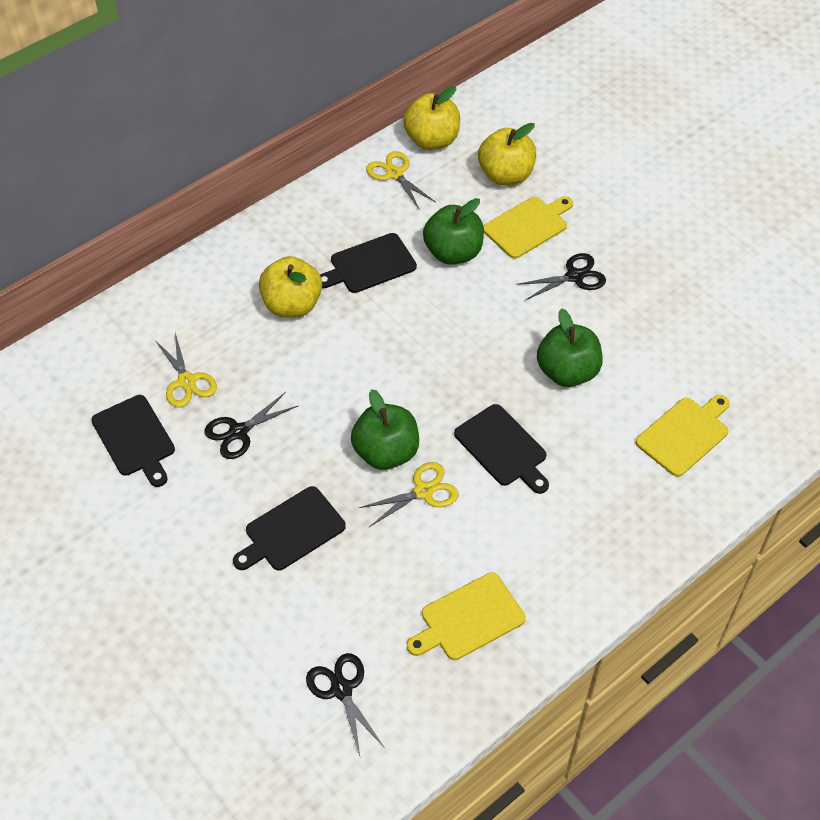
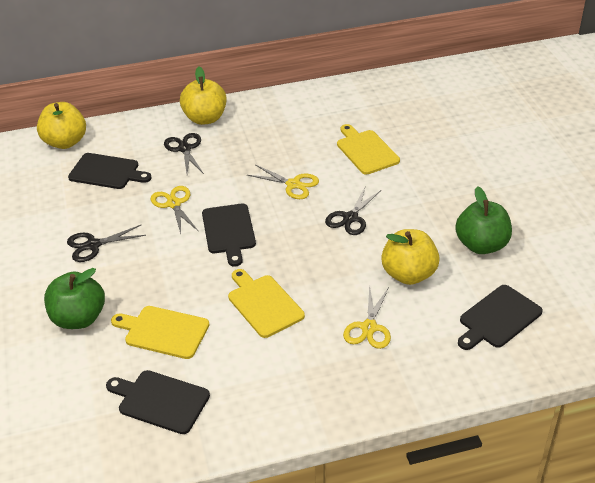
green apple: [351,389,419,470] [423,198,484,265] [537,308,602,387] = 3 -> [44,268,105,329] [455,186,512,254] = 2

